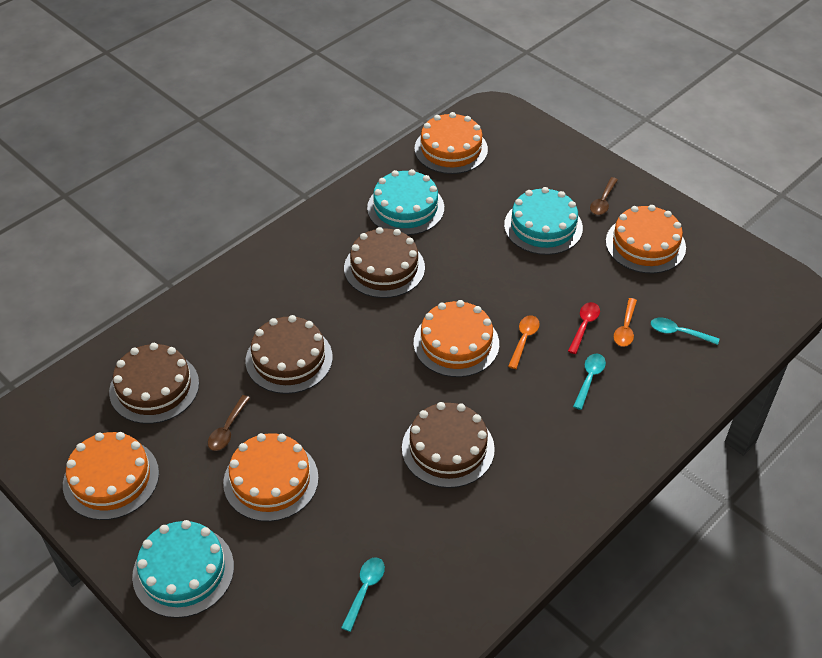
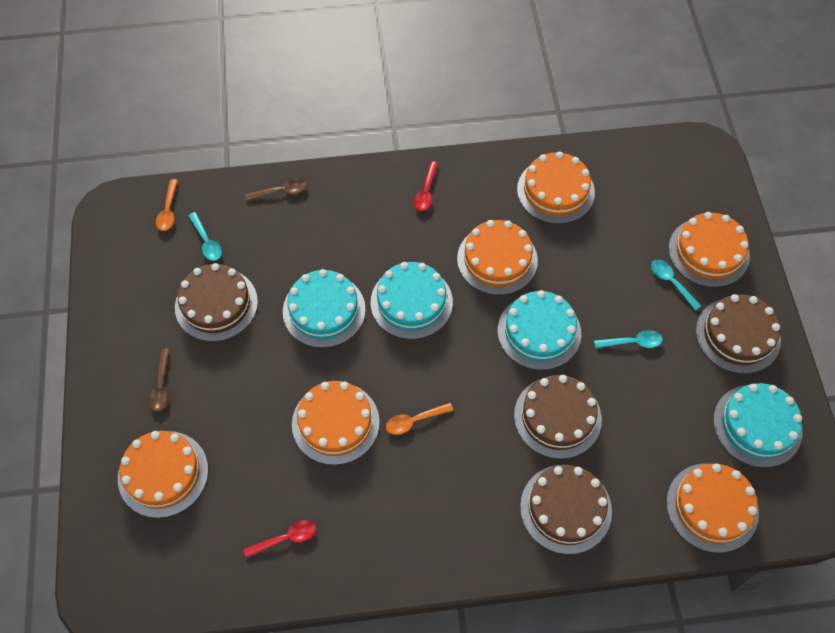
orange cake: [63,432,159,520] [223,433,319,522] [414,112,488,174] [414,300,499,377] [606,205,686,274] = 5 -> [118,431,208,518] [292,381,380,465] [457,220,538,295] [517,151,595,224] [666,463,759,553] [669,212,750,287] = 6
red spoon: [568,302,600,354] = 1 -> [243,520,316,558] [414,161,438,211] = 2
turquoise cake: [132,520,234,618] [367,169,444,235] [504,187,583,255] = 3 -> [283,269,366,348] [371,262,453,339] [498,290,581,370] [713,383,802,468] = 4

